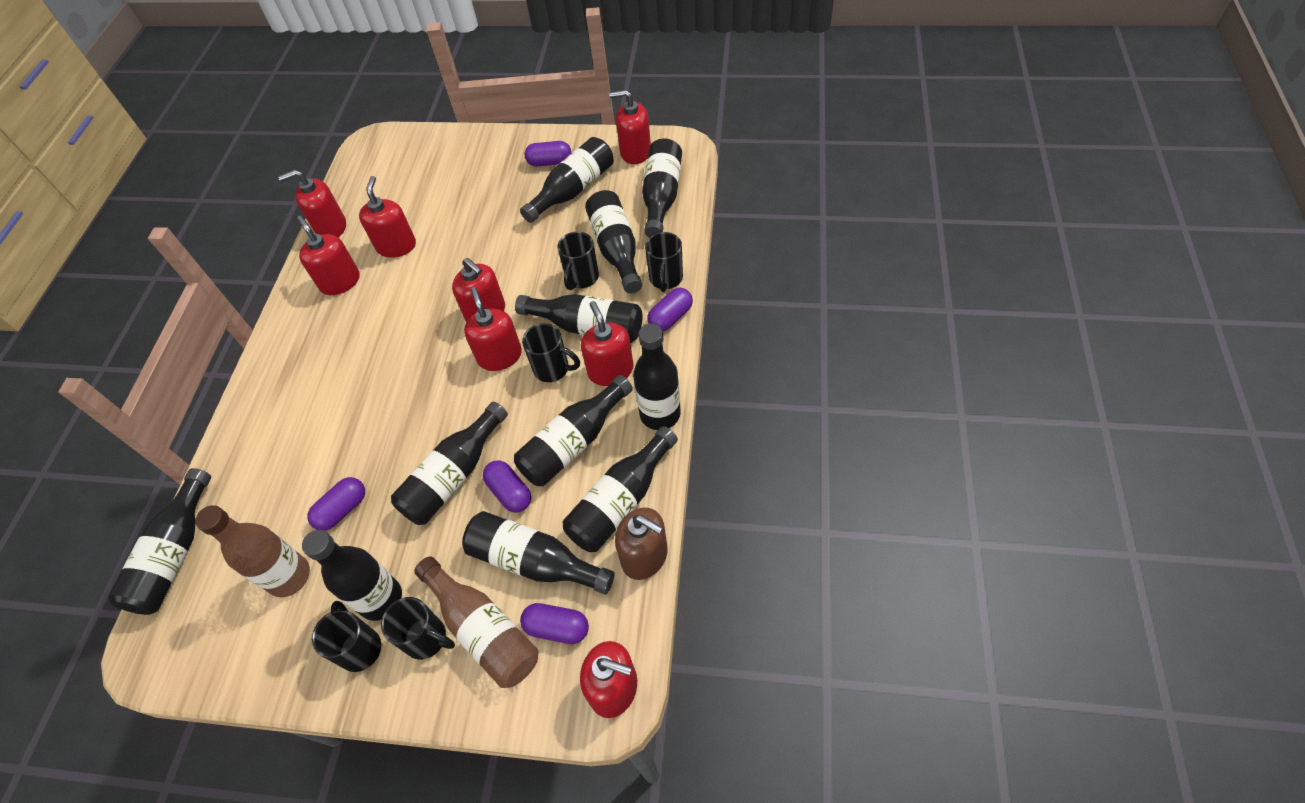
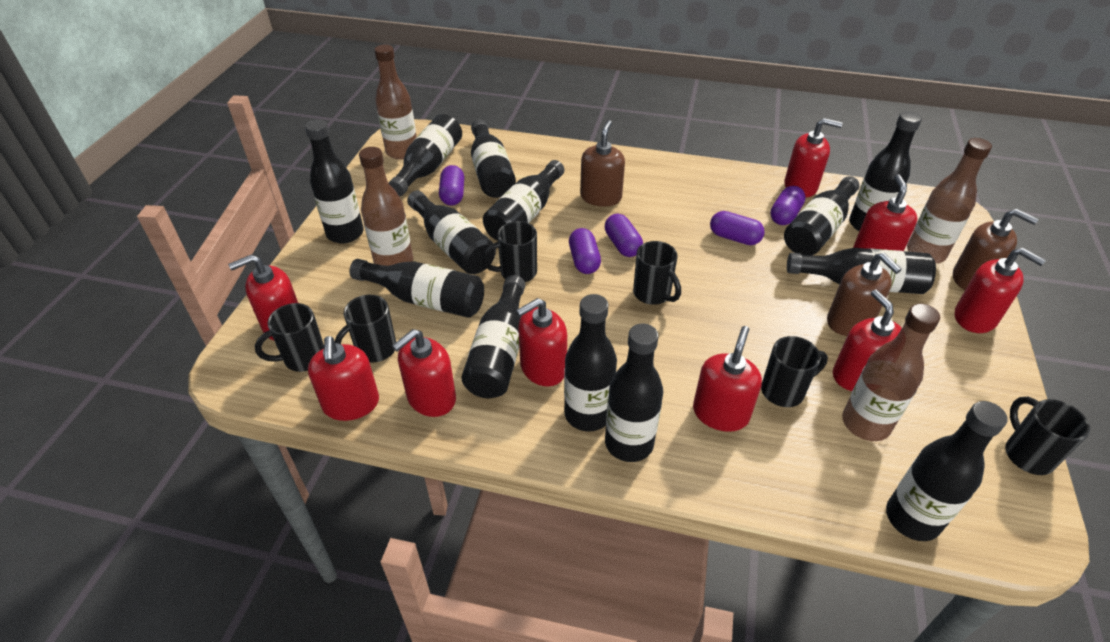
black bottle: [108,468,211,615] [302,530,402,621] [391,402,508,525] [462,511,615,594] [514,375,633,486] [515,294,643,343] [520,137,613,223] [563,426,678,552] [585,190,642,294] [633,324,680,430] [642,139,682,238] = 11 -> [305,119,364,244] [350,259,484,318] [389,114,462,196] [407,191,496,274] [461,275,525,398] [471,119,516,198] [483,160,564,241] [564,294,617,432] [605,324,663,462] [784,176,860,256] [787,248,936,294] [849,111,922,231] [886,401,1008,541] = 13
black mug: [312,601,381,672] [381,597,455,660] [522,323,580,382] [557,232,599,290] [645,232,683,292] = 5 -> [255,303,324,372] [335,295,396,362] [482,221,537,282] [633,241,681,305] [761,336,828,407] [1005,397,1090,475] = 6
brown bottle: [195,505,310,597] [414,557,538,688] = 2 -> [359,147,413,266] [374,44,416,160] [842,303,940,441] [907,138,992,264] = 4
brown soap dispenser: [615,508,668,580] = 1 -> [580,120,625,207] [827,253,902,336] [953,209,1039,290] = 3
red soap dispenser: [278,170,346,237] [297,216,360,295] [359,176,416,258] [452,258,505,323] [464,287,522,371] [580,641,637,718] [581,301,633,386] [609,90,651,164] = 8 -> [228,254,298,340] [308,336,379,421] [392,329,456,417] [516,298,567,386] [693,326,762,432] [785,118,843,198] [833,289,902,391] [853,174,918,251] [955,248,1046,333] = 9

